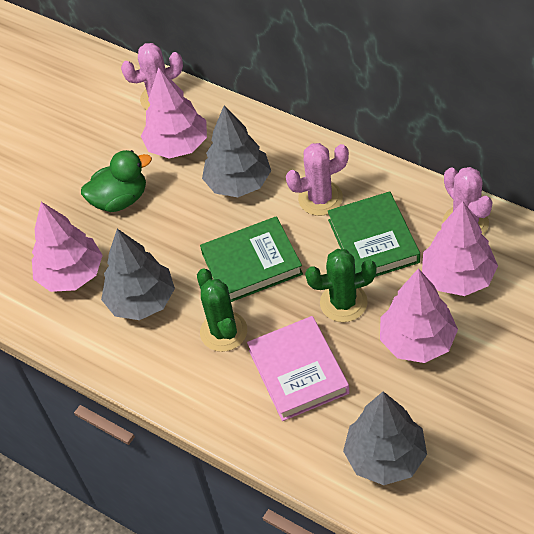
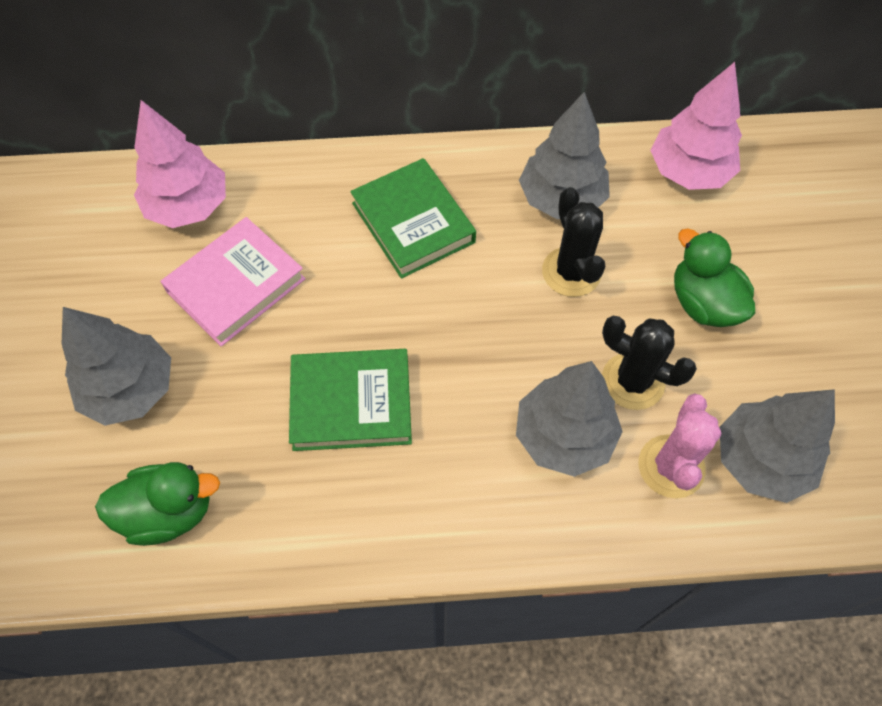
black cactus: none = 0 -> [542,187,605,297] [602,316,697,410] = 2
green cactus: [197,269,247,352] [305,249,377,322] = 2 -> none = 0
green duck: [81,150,152,212] = 1 -> [95,462,220,546] [674,229,755,327] = 2
grey tree: [101,229,175,320] [202,105,271,197] [343,391,427,485] = 3 -> [62,307,171,426] [516,361,623,477] [519,92,610,219] [719,389,835,503] = 4
pink cactus: [121,43,183,110] [286,143,349,216] [442,167,492,235] = 3 -> [638,393,721,498] = 1
pink tree: [32,202,103,292] [141,67,207,159] [380,268,458,363] [422,201,498,296] = 4 -> [134,100,226,228] [650,62,742,190] = 2

